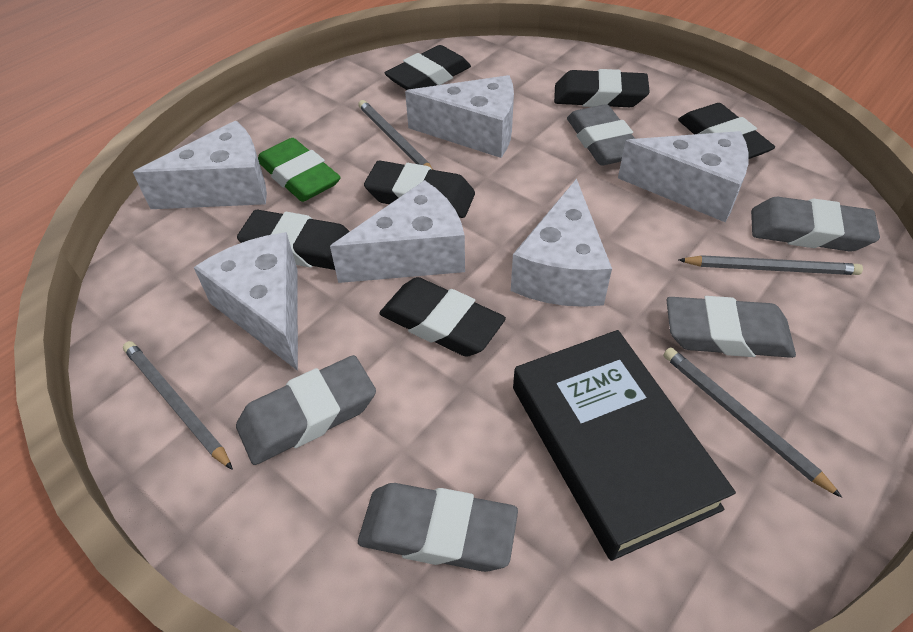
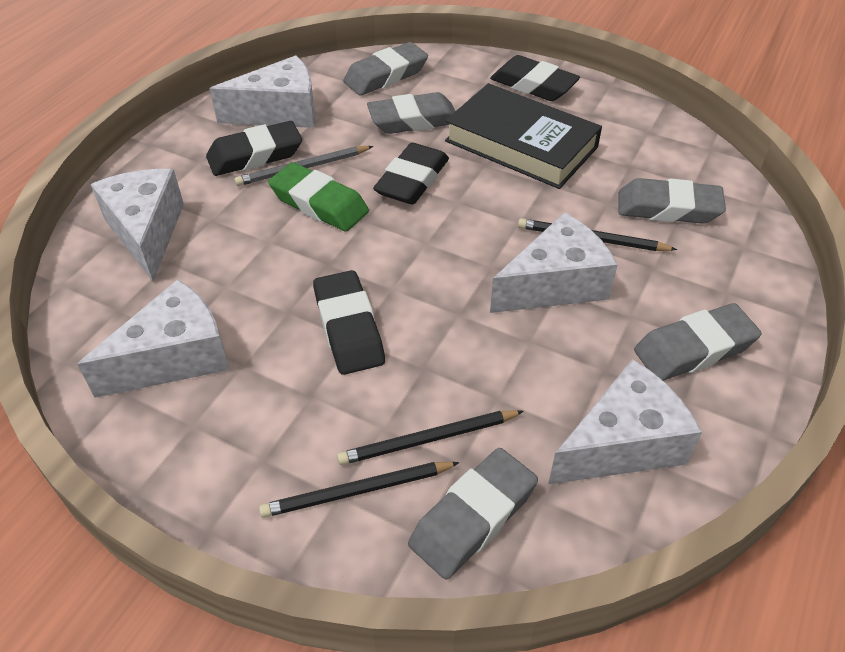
black eraser: [237,210,350,270] [364,160,475,218] [380,277,506,356] [385,45,471,90] [554,69,650,107] [678,103,775,159] = 6 -> [206,121,302,176] [313,270,385,375] [373,143,449,205] [490,55,580,101] = 4
black pencil: none = 0 -> [259,462,460,518] [337,410,524,465] [518,218,677,251] = 3
grey pencil: [123,341,233,470] [358,100,433,170] [663,347,842,498] [679,255,863,275] = 4 -> [234,146,374,186] = 1
white cheese: [133,121,267,209] [194,232,298,371] [330,180,465,283] [405,75,514,158] [511,179,612,307] [618,131,749,222] = 6 -> [77,279,229,398] [91,169,184,281] [210,55,315,128] [490,212,618,313] [548,359,702,485] = 5

